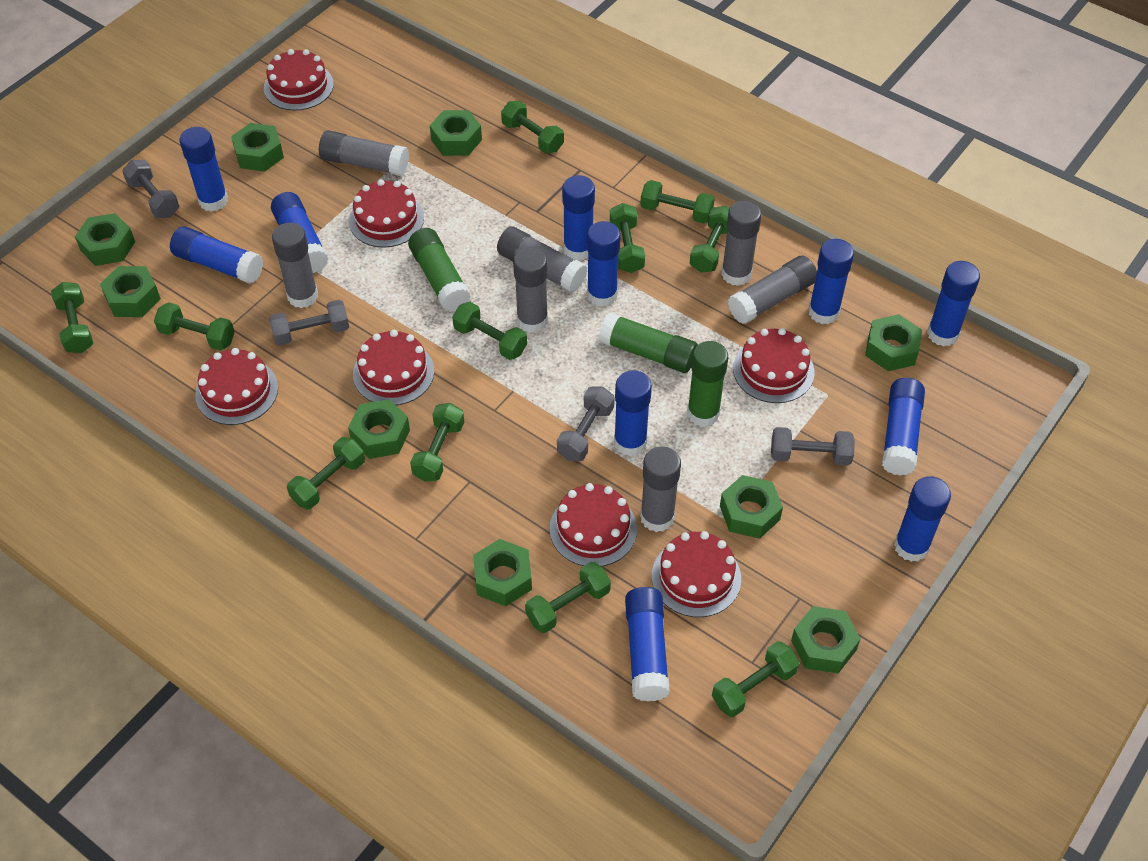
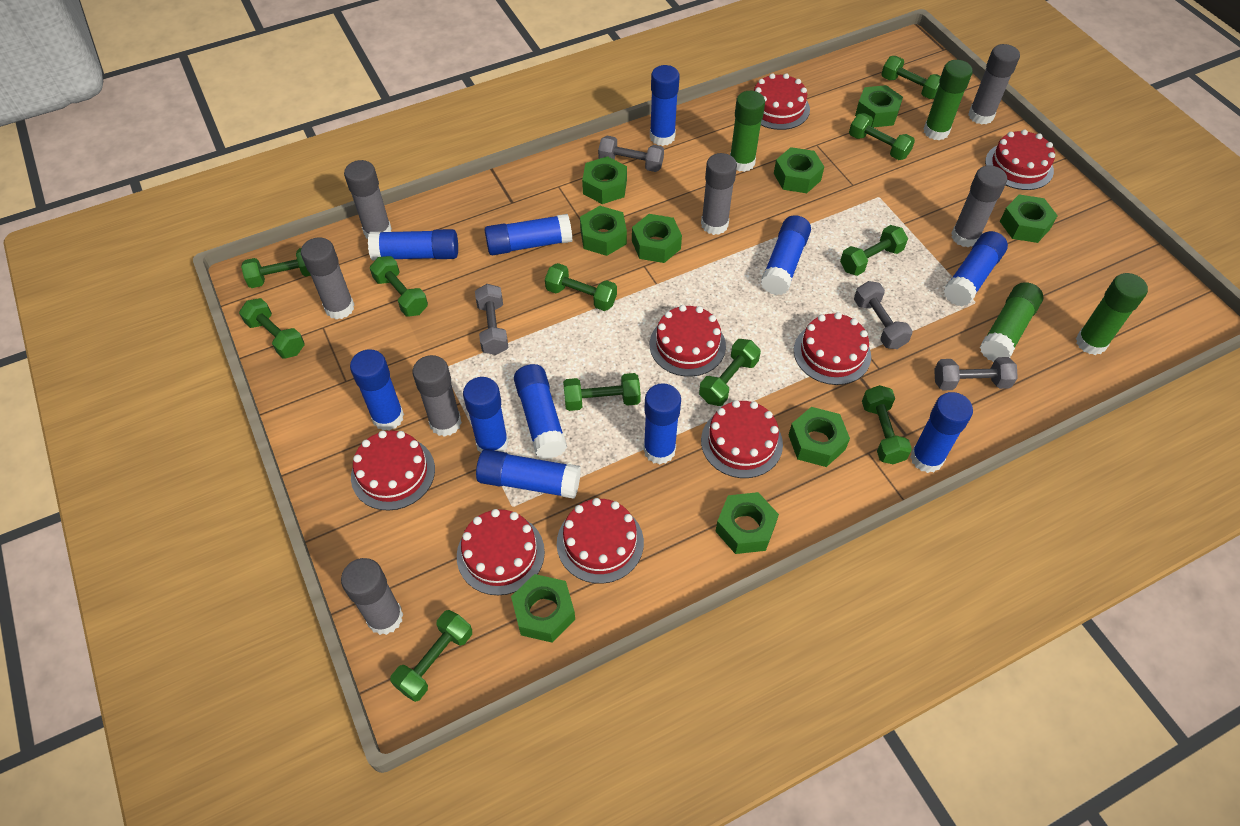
green glue stick: [408,228,471,312] [599,312,698,373] [687,341,728,427] = 3 -> [730,91,765,172] [924,60,973,140] [980,282,1043,362] [1076,273,1148,355] = 4
red cake: [195,348,278,425] [264,49,334,110] [349,179,424,248] [353,330,434,405] [550,483,637,567] [652,531,741,617] [733,328,814,403] = 7 -> [351,430,435,511] [457,509,545,595] [557,498,644,584] [650,305,726,377] [701,400,783,478] [754,73,810,130] [794,312,871,385] [985,129,1055,190] = 8

